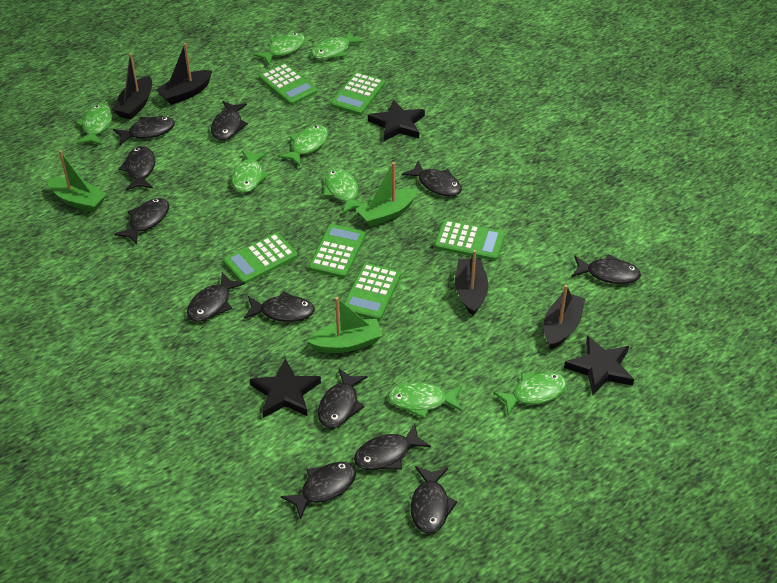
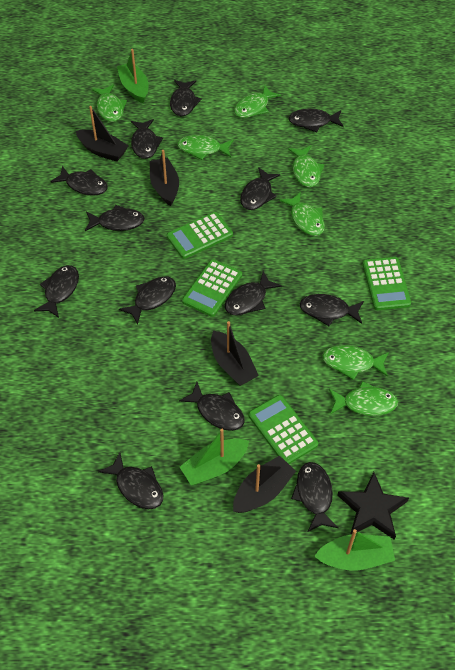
black fish: [113,116,175,145] [114,198,169,245] [119,146,155,190] [187,272,245,322] [211,101,248,140] [244,291,315,322] [281,462,356,520] [318,369,368,428] [354,424,431,470] [402,161,462,196] [411,466,458,534] [572,254,641,284] = 12 -> [34,265,79,318] [50,166,108,196] [85,205,145,231] [98,452,163,509] [119,276,176,325] [131,119,163,159] [170,80,202,117] [179,382,245,431] [225,271,282,316] [240,167,281,210] [288,109,344,132] [291,462,339,532] [300,294,364,326] = 13
black star: [250,358,321,418] [368,99,425,141] [564,336,634,395] = 3 -> [337,472,409,540] = 1
green calculator: [223,233,298,284] [259,63,317,105] [309,224,366,278] [331,72,385,115] [344,263,401,320] [434,220,505,261] = 6 -> [167,212,233,259] [182,259,242,317] [248,395,318,464] [363,257,411,310] = 4
green fish: [76,104,112,145] [231,150,270,193] [253,33,305,65] [278,125,328,166] [311,31,364,60] [323,168,363,214] [388,382,462,419] [493,372,567,415] = 8 -> [92,84,127,122] [177,135,234,160] [234,85,281,118] [279,192,325,236] [288,146,324,187] [322,345,389,380] [329,381,398,416] = 7

